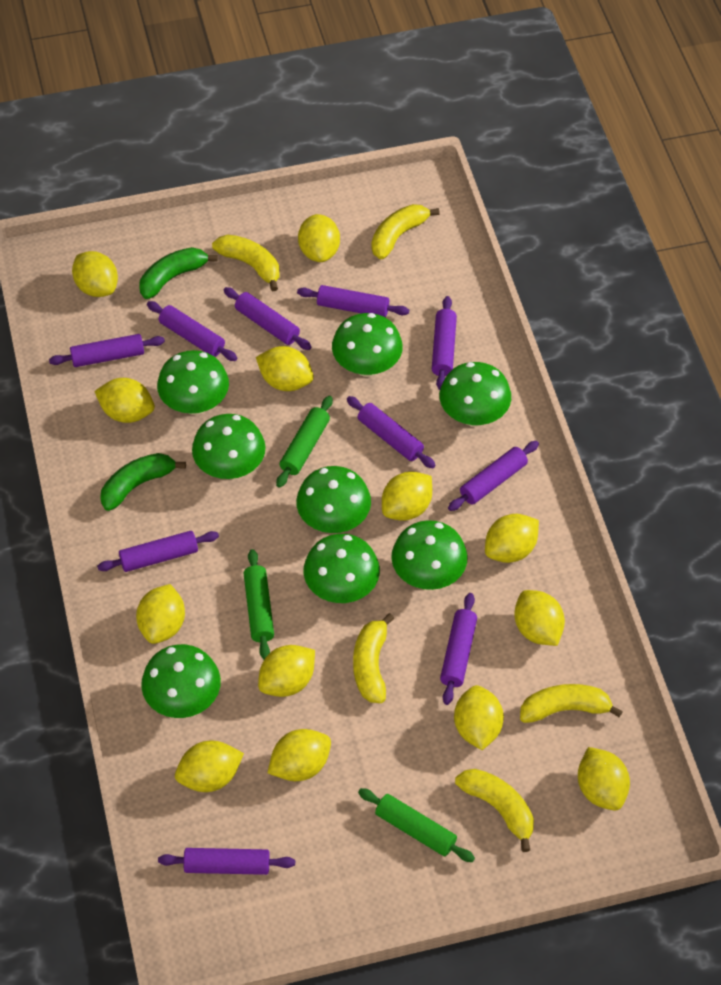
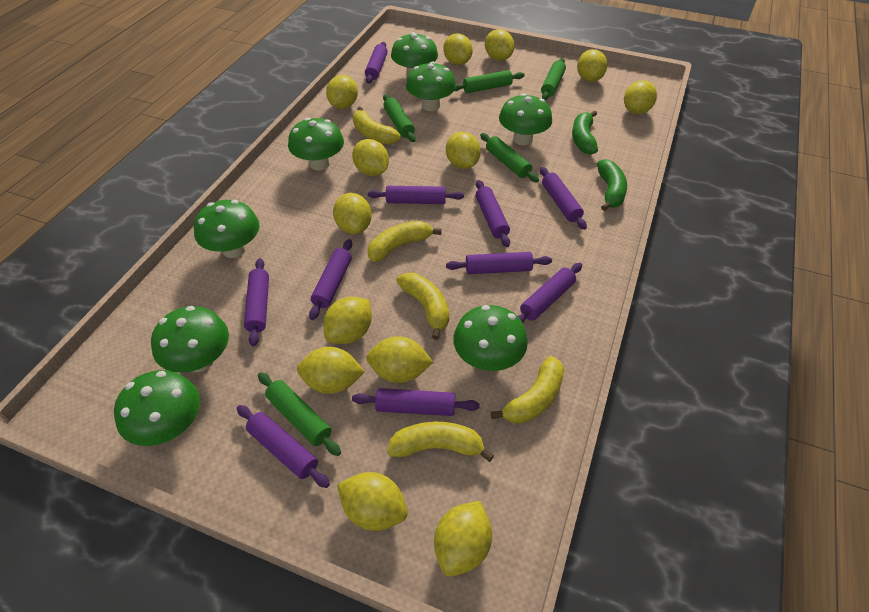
green rolling pin: [244,549,274,659] [276,396,333,488] [358,788,475,862] = 3 -> [258,372,341,456] [383,94,416,142] [454,70,525,93] [480,133,539,183] [541,58,566,100] = 5

